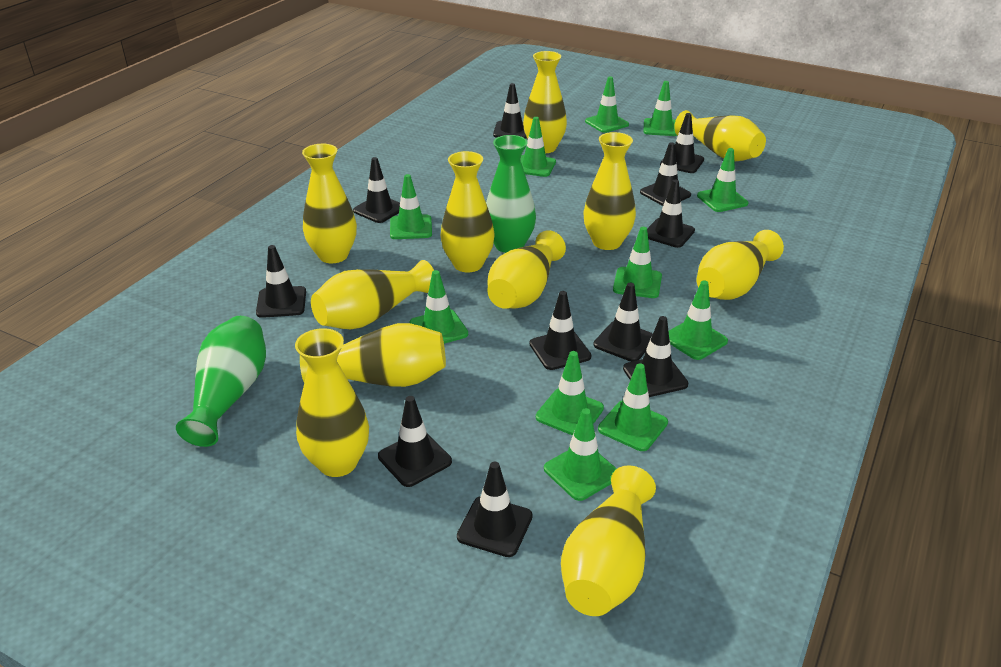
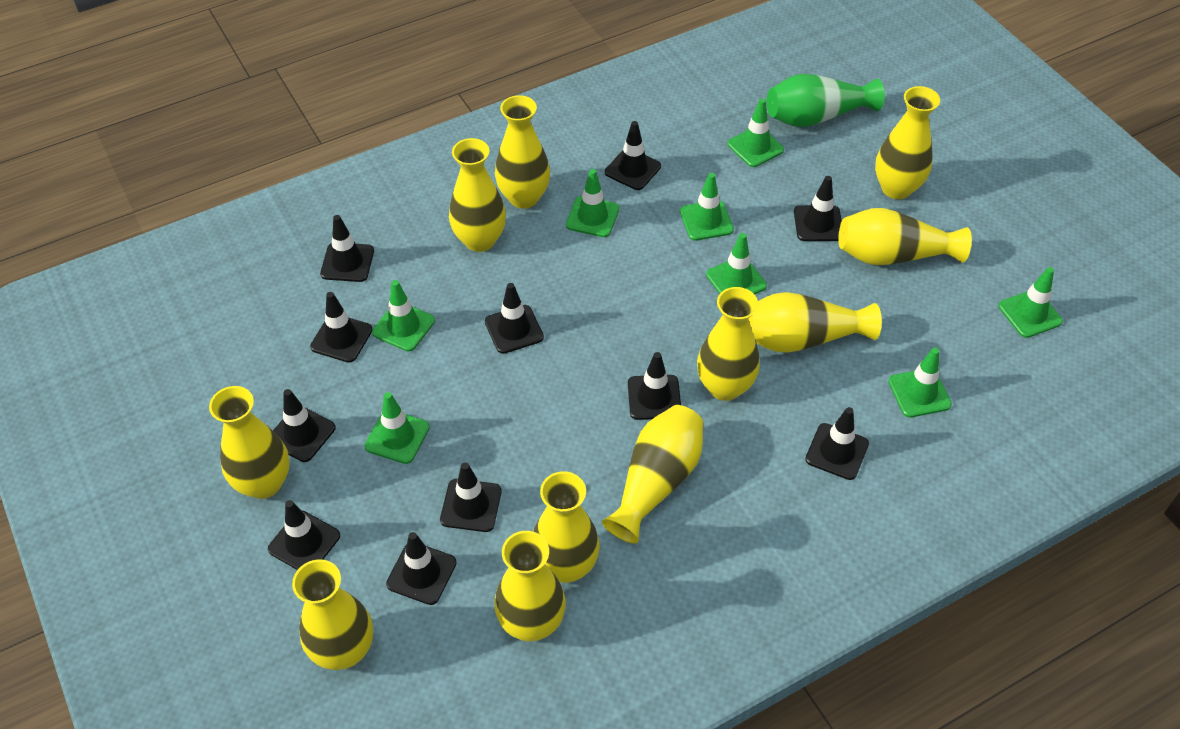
green traffic cone: [390,174,432,239] [409,270,468,344] [520,117,556,177] [536,351,604,435] [544,408,617,501] [585,76,629,133] [598,364,668,451] [613,227,662,298] [643,81,677,136] [669,281,728,360] [697,148,748,212] = 11 -> [364,392,430,464] [372,280,435,351] [566,169,619,237] [680,173,734,241] [706,233,767,295] [727,99,784,167] [888,348,952,418] [998,267,1063,338] = 8
green vase: [176,316,266,447] [486,135,536,253] = 2 -> [767,74,885,127] = 1

